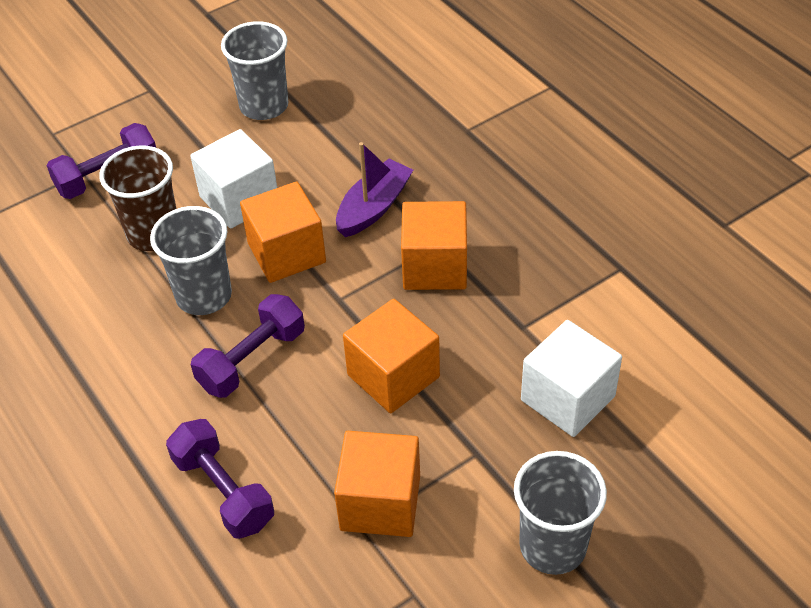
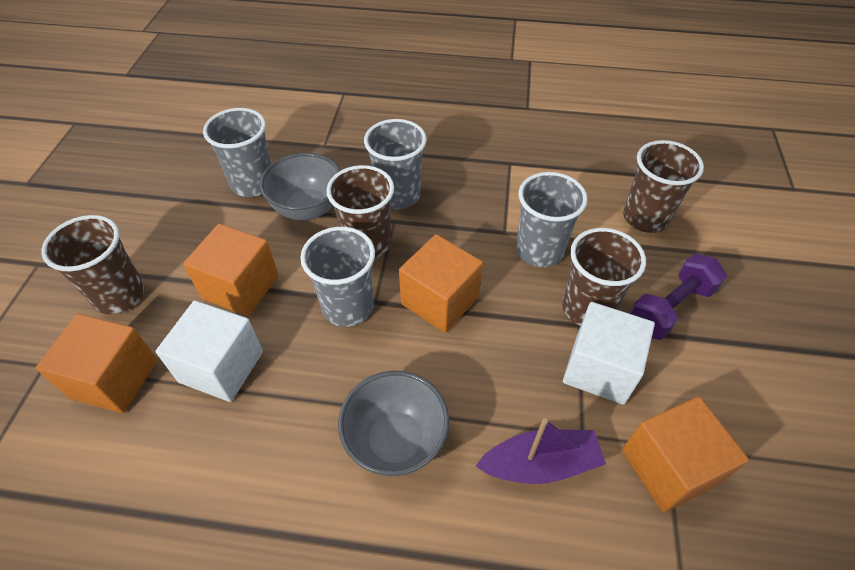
brown cup: [99,146,176,251] = 1 -> [41,215,145,314] [326,165,394,259] [562,228,646,326] [623,140,704,233] = 4
grey bowl: none = 0 -> [260,153,340,220] [338,371,449,477] = 2
grey cup: [150,206,232,315] [221,21,288,120] [514,451,607,575] = 3 -> [203,108,271,197] [300,227,375,327] [364,119,427,209] [516,172,588,267] = 4
purple dumbbell: [47,123,156,199] [166,419,274,539] [191,294,305,398] = 3 -> [630,254,727,340] = 1

